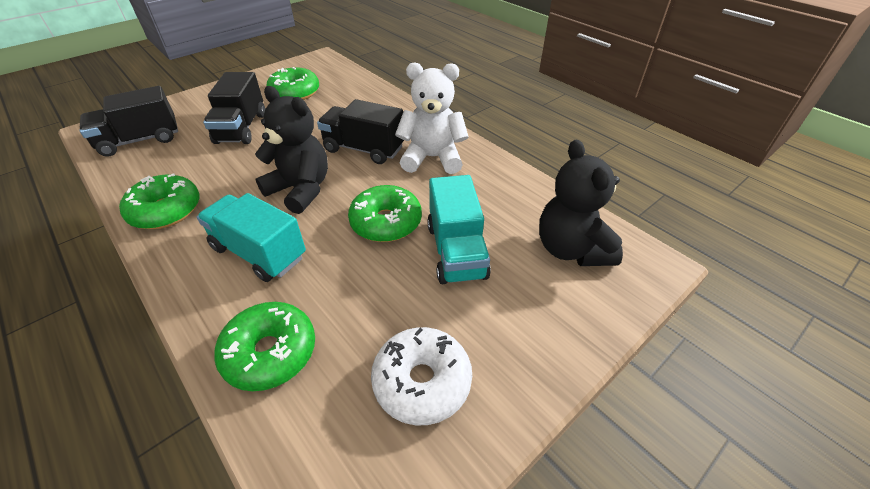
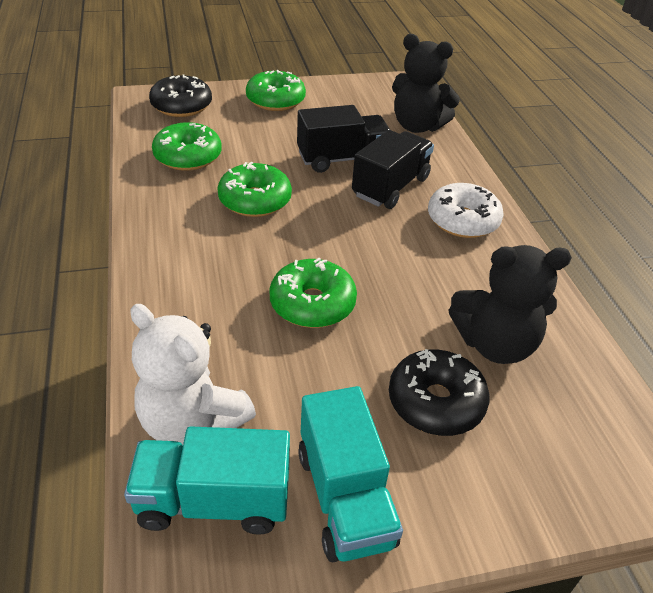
black donut: none = 0 -> [149,74,212,117] [389,349,490,436] = 2
black truck: [80,86,178,157] [203,72,265,144] [317,99,404,164] = 3 -> [297,105,390,173] [352,130,434,209] = 2

